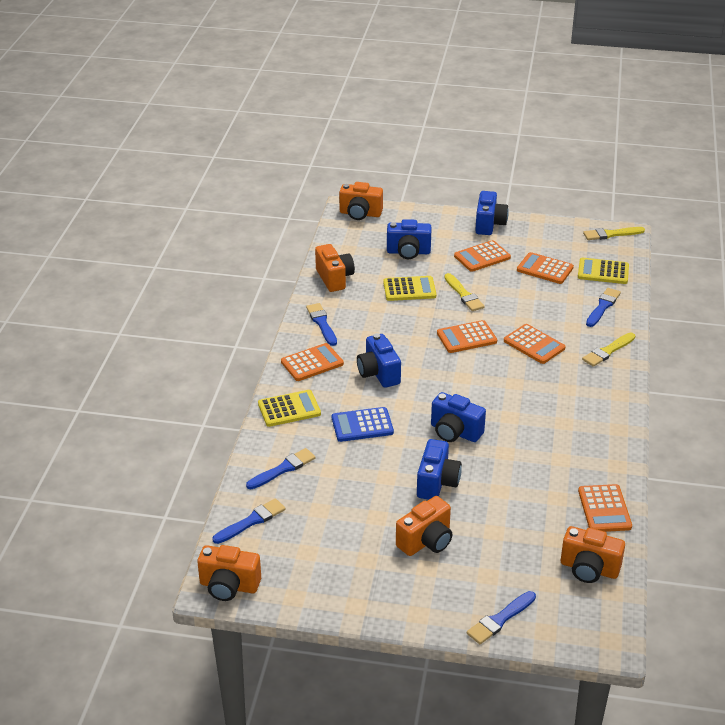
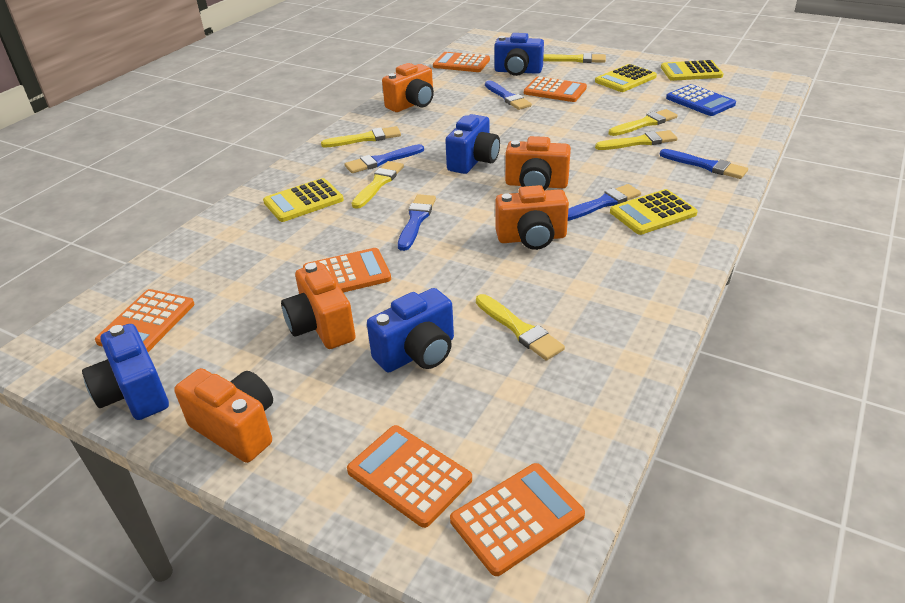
blue camera: [357,333,401,388] [387,219,431,259] [417,439,462,500] [431,392,486,442] [475,191,509,235] = 5 -> [82,324,169,420] [367,288,454,372] [445,114,500,174] [494,33,544,76] = 4
yellow brush: [444,273,485,311] [582,332,635,367] [583,227,645,240] = 3 -> [321,126,401,148] [352,161,404,209] [476,294,565,361] [543,53,606,63] [595,130,678,150] [609,109,678,136] = 6
yellow calculator: [258,390,321,427] [383,276,436,301] [578,258,629,284] = 3 -> [263,178,344,222] [595,64,657,92] [610,189,698,235] [661,60,724,81] = 4

